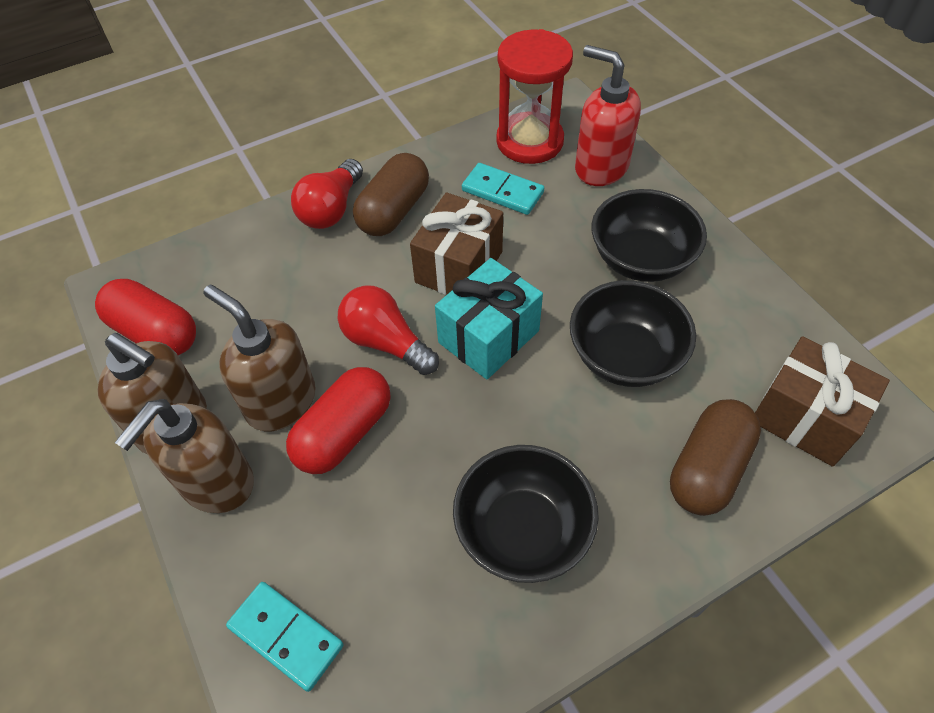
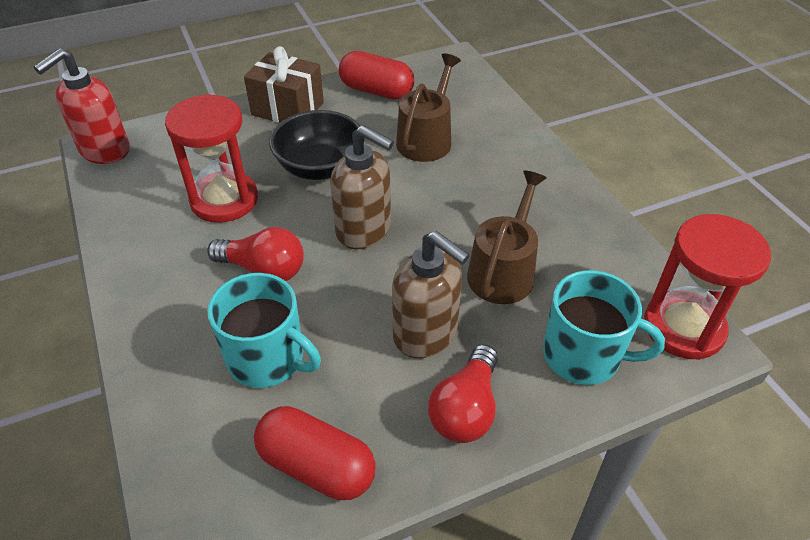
black bowl: [453,445,599,583] [570,280,696,387] [591,189,707,282] = 3 -> [269,110,365,180] = 1
brown capsule: [353,153,429,236] [670,399,761,516] = 2 -> none = 0
brown gift: [410,192,503,295] [755,336,890,467] = 2 -> [244,46,324,123] = 1
brown soap dispenser: [97,333,207,454] [115,399,254,513] [203,285,316,431] = 3 -> [330,125,394,249] [392,231,470,358] = 2
brown watering can: none = 0 -> [396,54,461,162] [467,171,547,304] = 2
red hourglass: [496,29,573,164] = 1 -> [165,94,258,223] [644,214,771,360] = 2
turquoise domino: [226,582,344,692] [462,163,544,215] = 2 -> none = 0
turquoise gift: [435,258,543,380] = 1 -> none = 0
turquoise mug: none = 0 -> [207,273,321,388] [543,270,665,385] = 2

